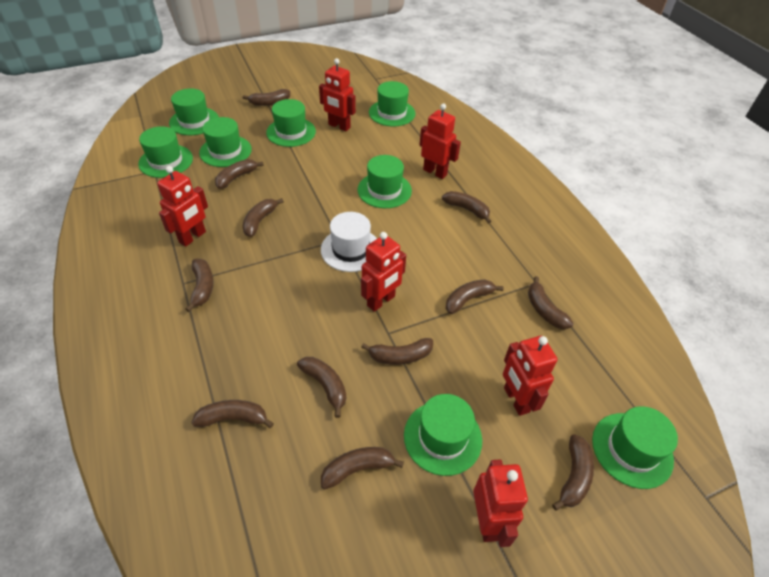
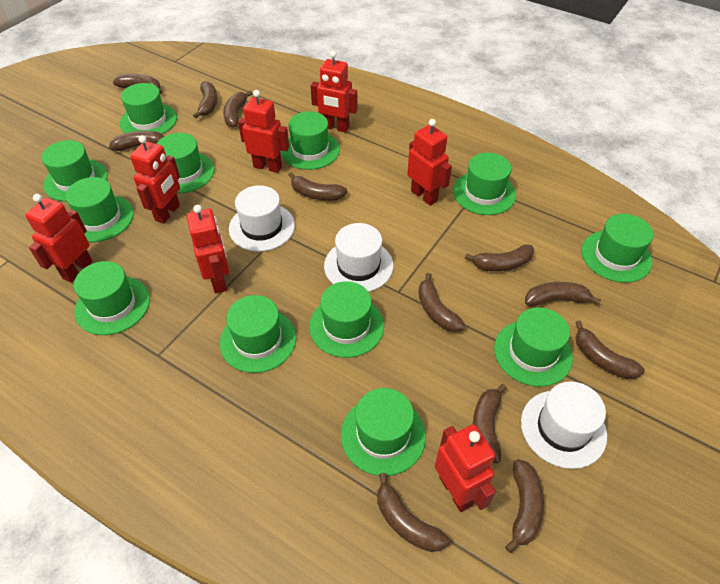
green hat: [138,126,193,178] [169,88,219,135] [199,117,252,167] [266,99,316,147] [357,155,412,208] [369,81,415,126] [404,394,482,476] [592,406,678,489] = 8 -> [42,140,108,201] [65,177,134,242] [74,261,150,335] [120,83,177,134] [157,133,215,193] [220,295,296,373] [281,111,340,170] [309,281,384,358] [341,388,426,476] [453,153,516,215] [494,307,573,387] [581,214,653,283] = 12
red robot: [157,166,208,247] [319,58,356,131] [361,232,406,312] [420,104,461,179] [473,459,528,547] [503,336,558,416] = 6 -> [25,194,93,283] [130,135,180,224] [187,205,229,294] [238,90,289,173] [310,51,357,133] [407,119,452,206] [435,424,496,512] = 7
white hat: [321,212,377,272] = 1 -> [229,185,295,251] [324,223,394,292] [521,381,607,469] = 3

